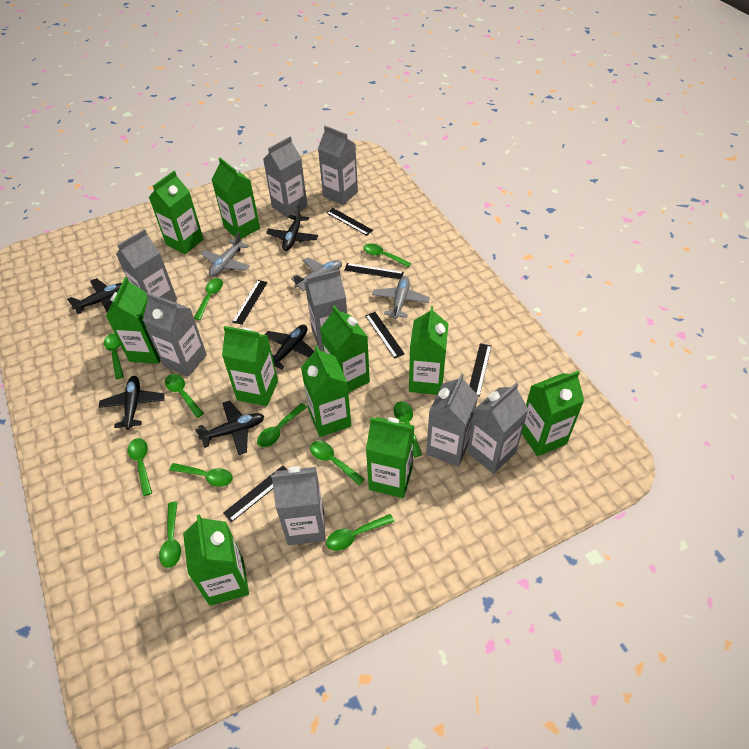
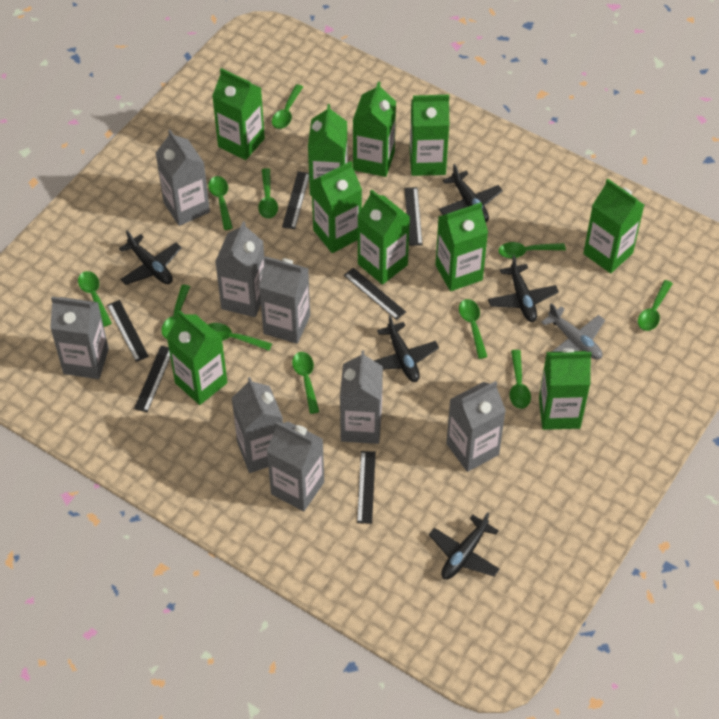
grey plane: [201,232,250,277] [291,257,342,291] [372,276,430,319] = 3 -> [541,303,605,359] = 1

